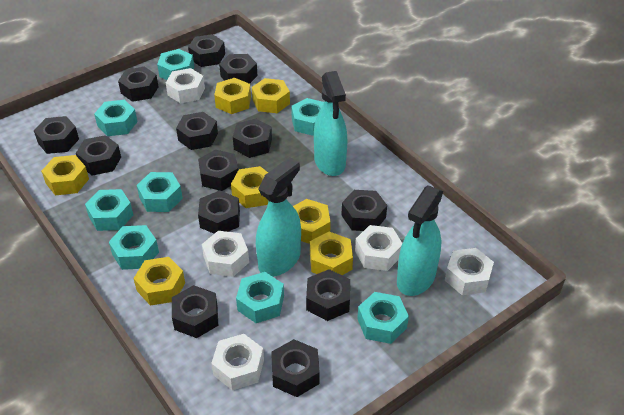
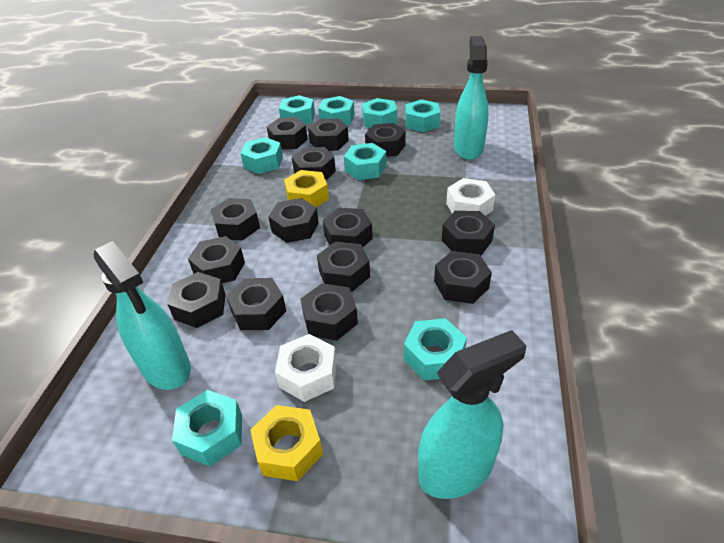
black nut: [34,116,79,154] [76,135,121,176] [118,67,159,102] [172,285,218,338] [176,112,218,150] [188,34,225,67] [198,150,238,191] [198,190,240,234] [219,54,258,84] [233,118,272,158] [271,339,320,397] [306,269,350,321] [341,190,387,231] = 13 -> [167,272,226,328] [188,236,245,283] [211,198,260,241] [226,278,286,330] [267,117,308,150] [269,198,319,243] [292,147,336,180] [301,283,358,341] [308,118,349,151] [317,241,370,292] [323,208,373,247] [365,123,406,157] [434,251,492,304] [442,211,495,255] = 14
white nut: [166,68,205,103] [202,231,249,277] [211,334,264,390] [355,225,402,271] [445,248,494,295] = 5 -> [275,334,337,402] [446,178,495,216] = 2
yellow nut: [41,155,89,195] [133,257,185,306] [214,78,251,114] [231,166,268,208] [252,78,290,113] [293,199,331,244] [310,232,353,275] = 7 -> [250,405,323,481] [284,170,329,207] = 2

